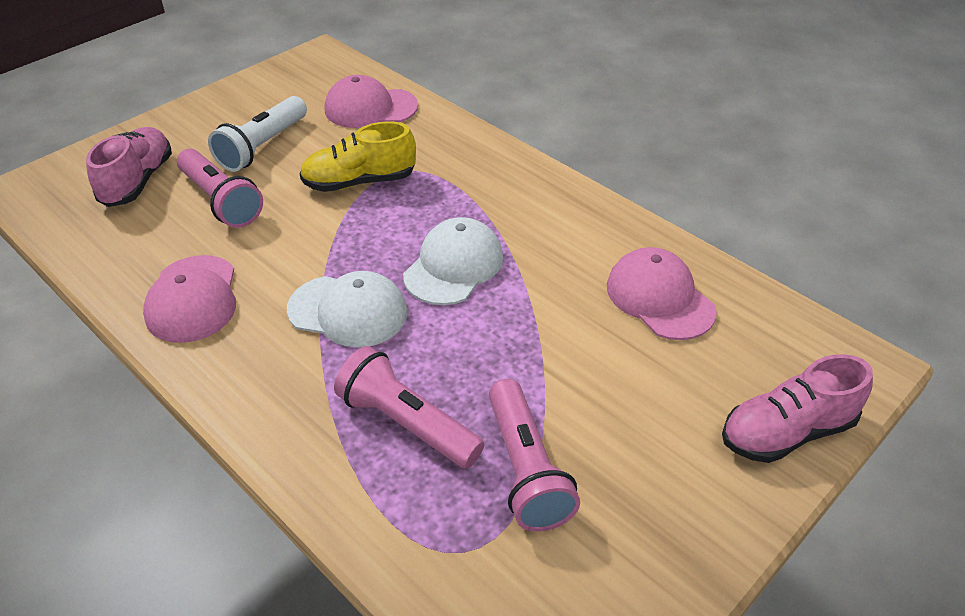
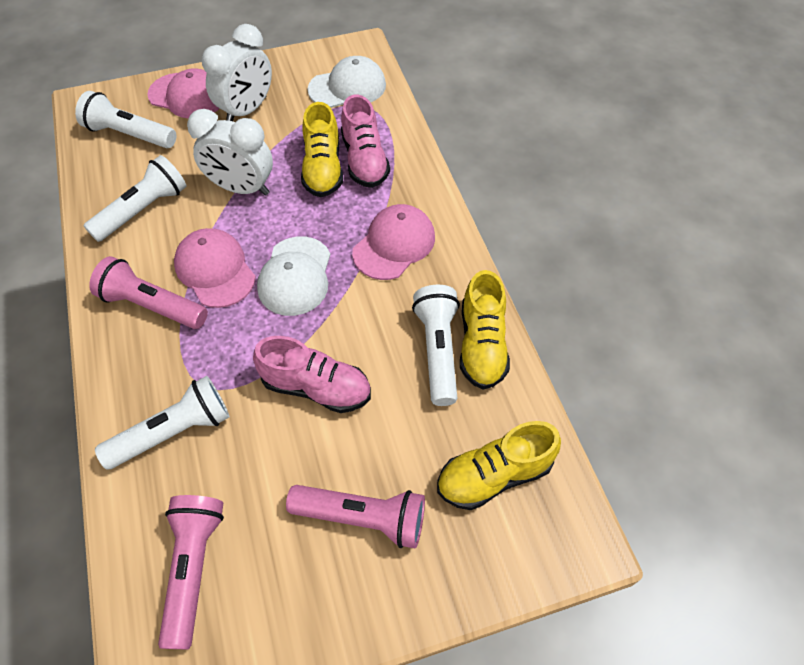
white clock: none = 0 -> [187,109,273,196] [202,24,272,121] = 2
white flashlight: [208,96,307,172] = 1 -> [75,91,176,148] [84,155,186,242] [95,376,230,469] [412,285,460,406] = 4
yellow shoe: [299,121,416,192] = 1 -> [301,102,343,197] [437,421,561,510] [460,270,510,390] = 3

